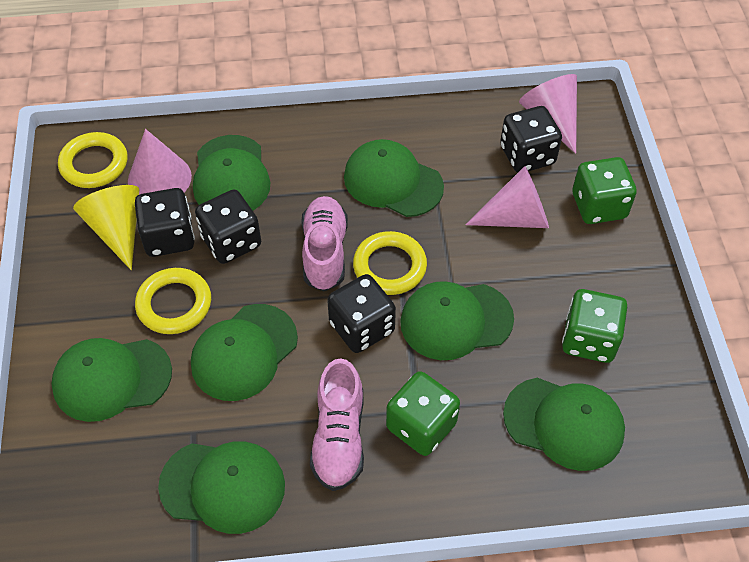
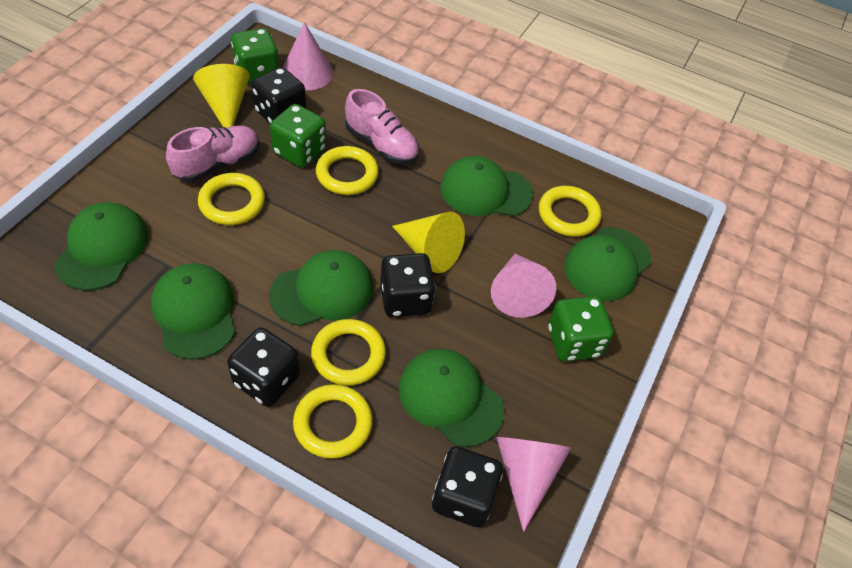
green cap: [51,338,172,422] [158,442,285,534] [191,304,298,401] [193,135,270,211] [344,139,444,217] [400,281,514,360] [503,378,625,471] = 7 -> [54,202,148,291] [151,263,235,360] [269,250,373,326] [399,348,504,447] [440,156,533,216] [564,227,651,301] = 6
yellow cone: [73,185,139,270] = 1 -> [193,64,250,128] [392,212,465,273] = 2
yellow ring: [58,132,128,188] [135,268,211,334] [353,231,427,295] = 3 -> [198,173,265,225] [293,384,373,459] [311,319,386,386] [316,146,379,195] [539,186,601,237] = 5

